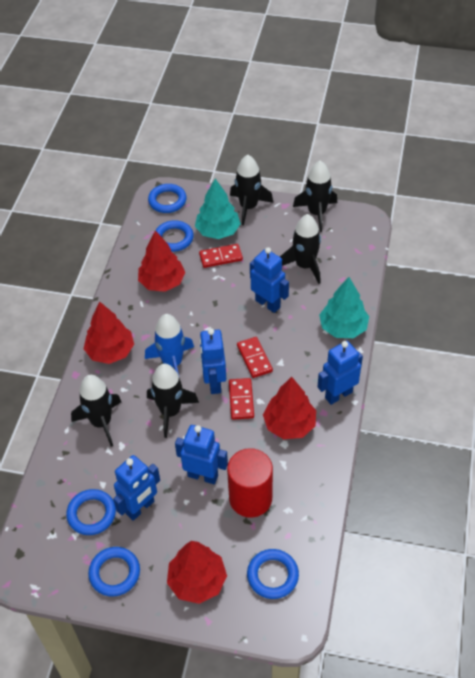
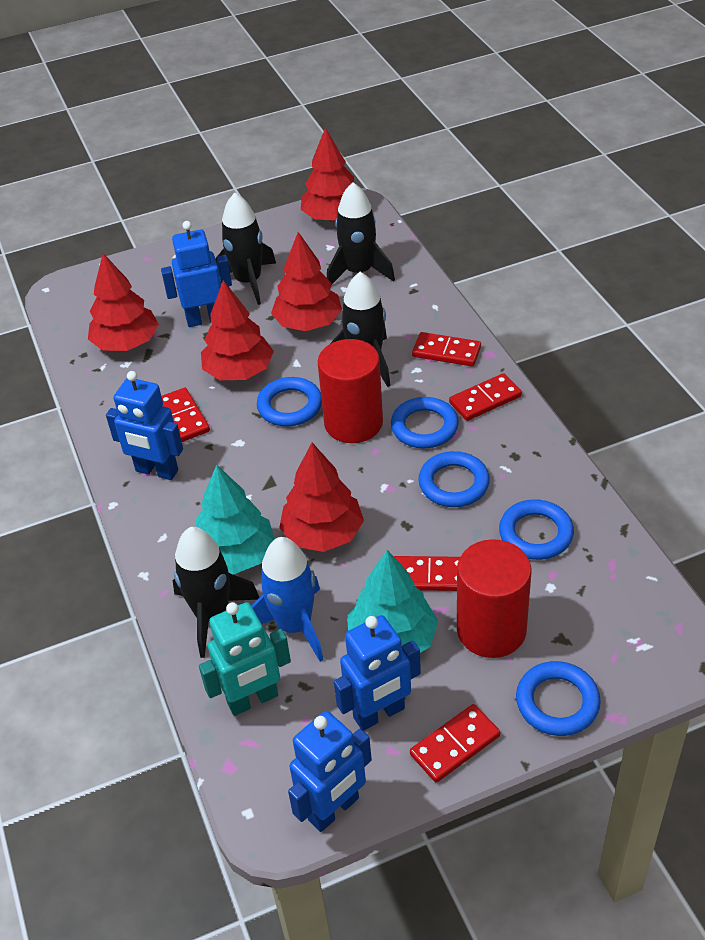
black rocket: [71,375,121,447] [147,364,199,438] [230,155,273,225] [280,214,321,284] [293,161,337,232] = 5 -> [173,527,260,658] [215,193,276,305] [327,182,395,284] [330,272,391,387] = 4
blue robot: [113,455,160,521] [175,425,228,484] [199,328,226,394] [250,247,289,313] [318,341,363,405] = 5 -> [106,371,183,480] [161,221,232,327] [288,711,372,832] [334,615,421,731] = 4
red cylinder: [227,448,273,518] = 1 -> [318,339,383,443] [457,539,531,658] = 2
red domino: [199,244,243,268] [229,378,254,420] [237,337,273,378] = 3 -> [162,388,210,442] [394,556,460,591] [410,704,500,783] [412,332,481,366] [449,373,522,421] = 5
red tree: [84,302,134,364] [138,230,186,292] [167,541,227,604] [263,377,316,439] = 4 -> [88,253,159,351] [201,280,274,380] [271,232,342,331] [279,442,364,552] [301,127,354,222] = 5
turquoise robot: none = 0 -> [199,602,291,716] = 1

